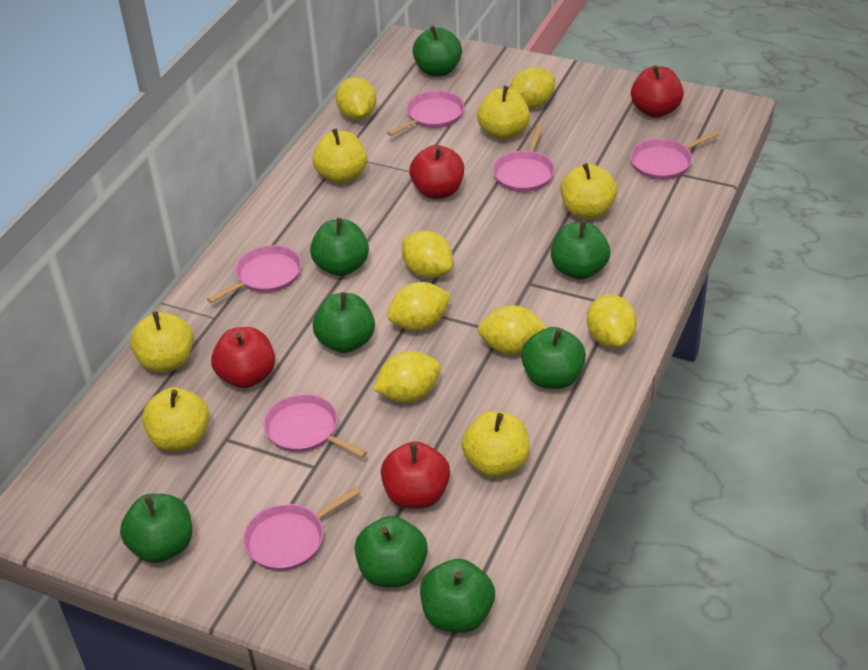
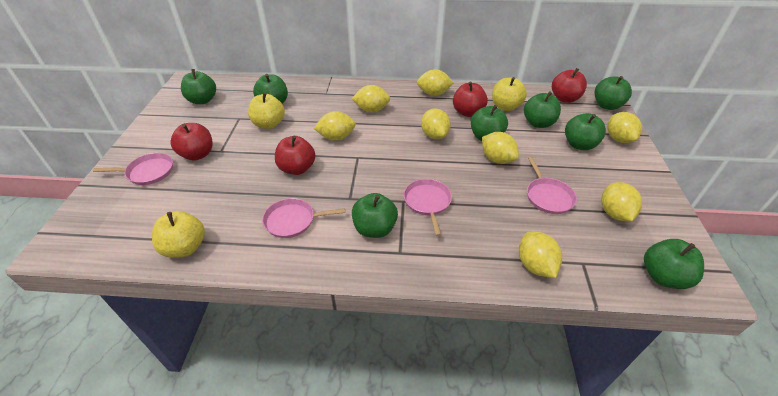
pink pan: [207,245,301,303] [243,487,361,571] [263,394,367,458] [387,91,464,136] [493,125,555,192] [630,131,720,180] = 6 -> [93,153,173,185] [262,198,345,238] [404,179,452,236] [527,157,577,214] = 4
yellow apple: [130,312,193,373] [142,387,209,451] [313,129,367,184] [461,411,530,477] [477,86,530,140] [561,163,617,219] = 6 -> [152,211,205,258] [248,92,285,129] [492,77,527,111] = 3
yellow lemon: [336,77,376,120] [373,351,441,402] [387,282,451,331] [402,230,453,278] [478,305,547,355] [509,67,555,109] [587,294,637,348] = 7 -> [314,111,356,141] [352,85,390,112] [417,69,453,96] [421,108,451,139] [482,132,519,164] [519,232,562,278] [601,182,642,221] [607,112,642,143] = 8

